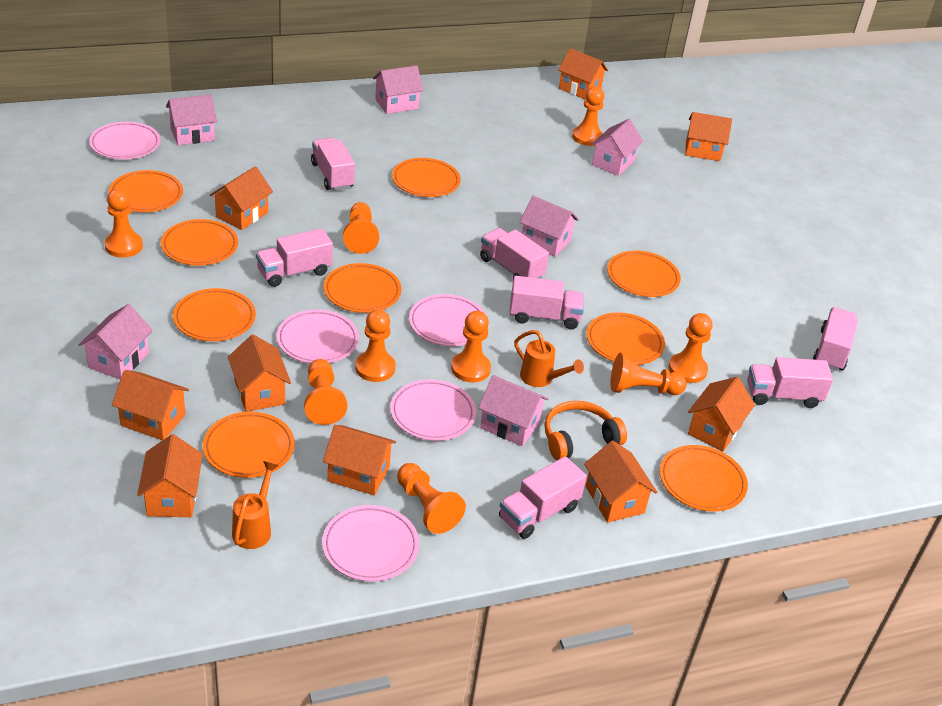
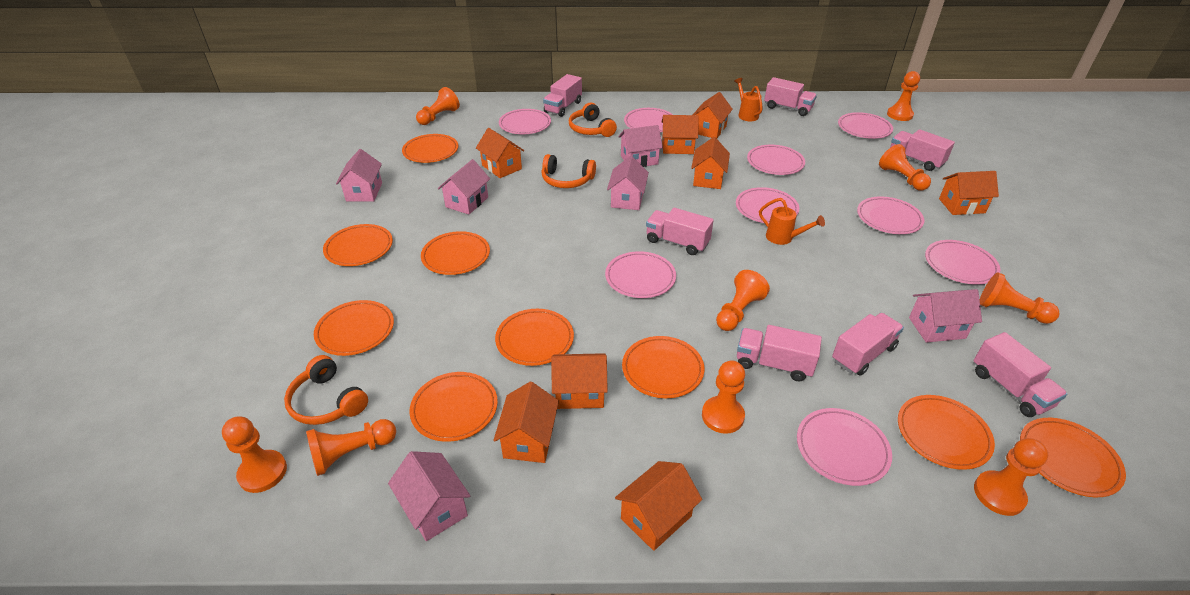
orange headphones: [545,401,627,460] = 1 -> [284,355,368,425] [542,154,596,188] [569,103,617,137] = 3
orange house: [112,370,189,441] [137,434,203,517] [210,166,273,230] [228,334,291,412] [323,425,396,496] [558,48,608,100] [584,441,657,523] [685,112,732,161] [688,377,755,451] = 9 -> [476,128,524,178] [493,382,559,463] [551,353,608,409] [615,461,702,551] [662,115,699,154] [691,137,730,189] [693,92,733,138] [939,171,999,215] = 8
pink plate: [89,122,160,160] [276,310,359,364] [322,505,419,582] [390,379,476,441] [409,294,487,346] = 5 -> [499,109,551,134] [605,251,676,298] [624,108,673,133] [736,187,799,223] [747,145,805,175] [797,408,892,486] [838,112,893,139] [857,196,924,234] [925,240,1000,284] = 9

